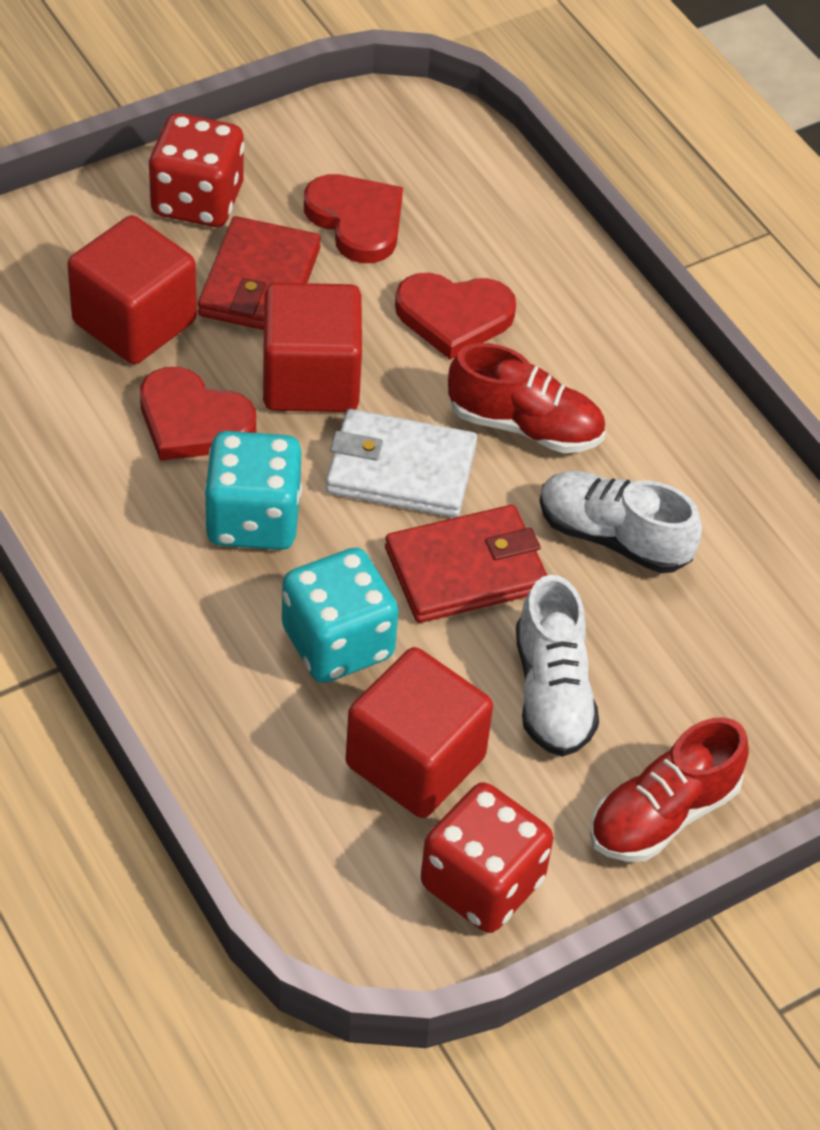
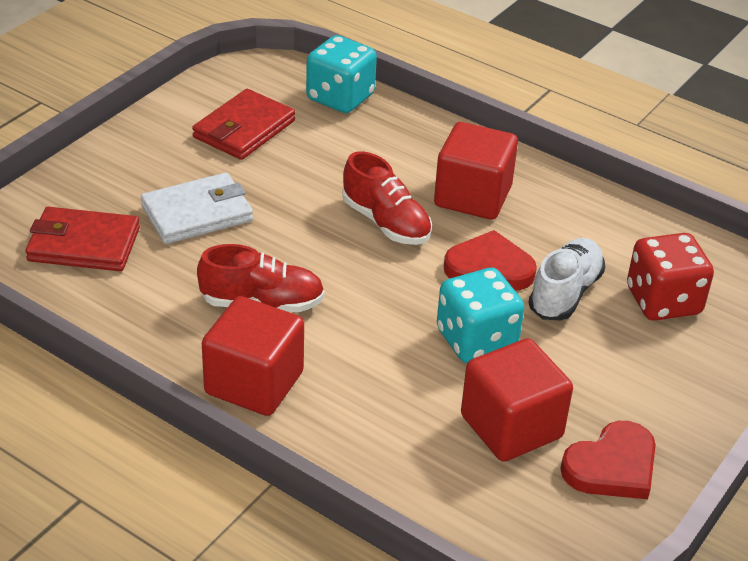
red dice: [148,113,244,227] [421,782,553,933] = 2 -> [627,233,714,321] = 1
red heart: [140,367,256,461] [304,174,403,263] [395,273,516,360] = 3 -> [444,230,537,290] [560,421,656,499] = 2
white shoe: [516,575,599,757] [540,471,702,573] = 2 -> [528,238,605,320] = 1

